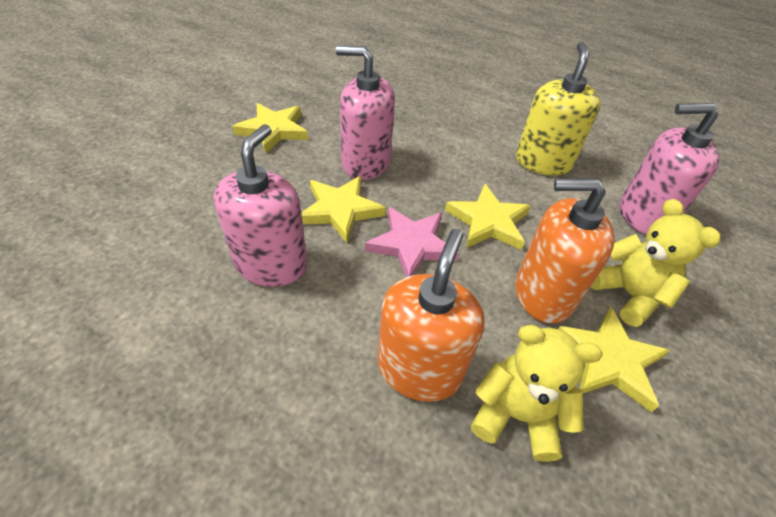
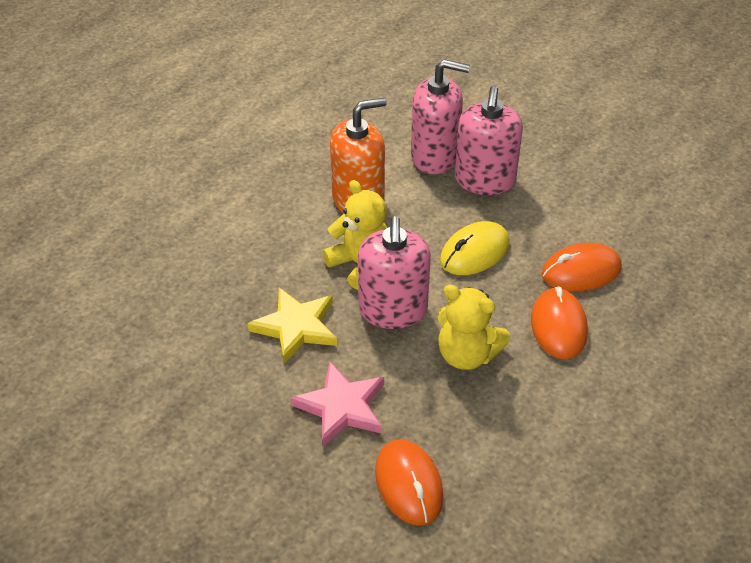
orange mouse: none = 0 -> [375,439,444,526] [531,286,588,359] [542,243,622,291] = 3
orange soap dispenser: [378,229,485,402] [515,178,614,323] = 2 -> [330,98,387,213] = 1
yellow mouse: none = 0 -> [440,221,510,275] = 1
yellow soap dispenser: [516,42,601,175] = 1 -> none = 0
yellow star: [232,103,308,154] [301,176,386,243] [445,184,531,250] [558,307,671,412] = 4 -> [248,288,337,364] = 1

